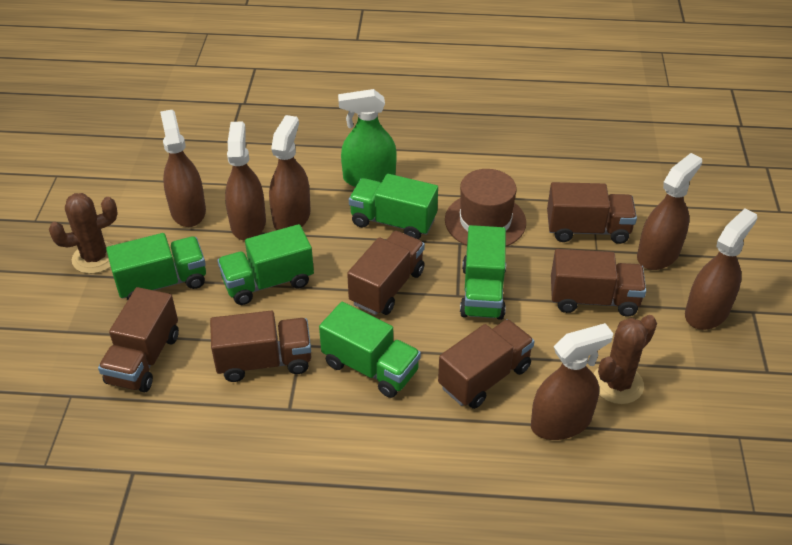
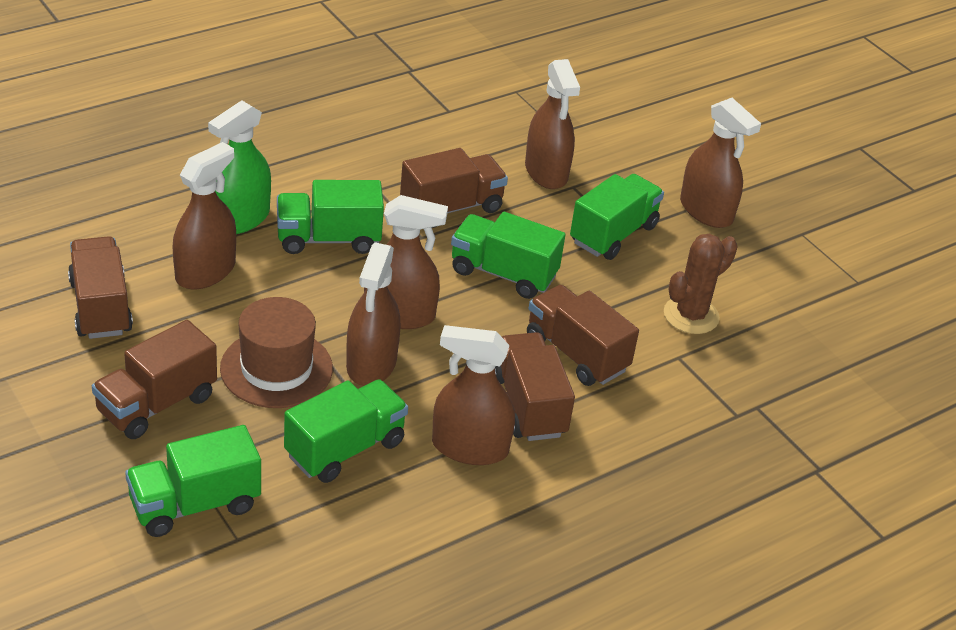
brown cactus: [49,193,118,274] [594,315,657,404] = 2 -> [664,234,738,334] = 1
brown truck: [98,287,179,392] [210,311,311,382] [347,231,425,315] [438,319,535,409] [547,182,637,244] [551,249,646,317] = 6 -> [68,236,133,339] [92,320,217,439] [400,148,508,228] [495,332,575,441] [527,285,639,386] = 5

